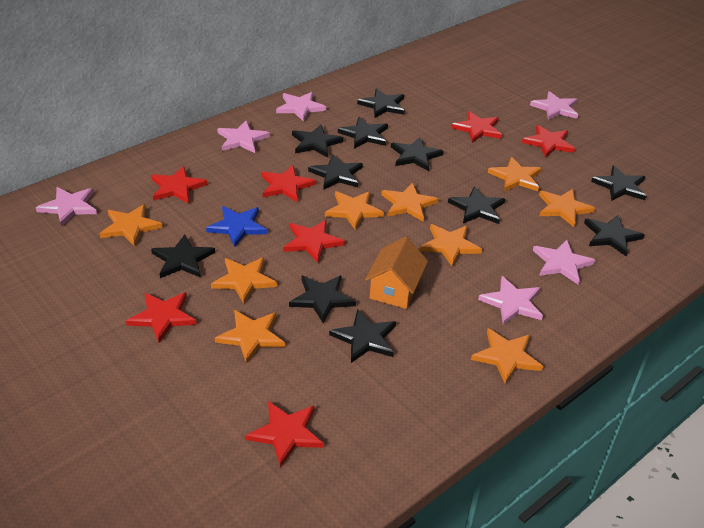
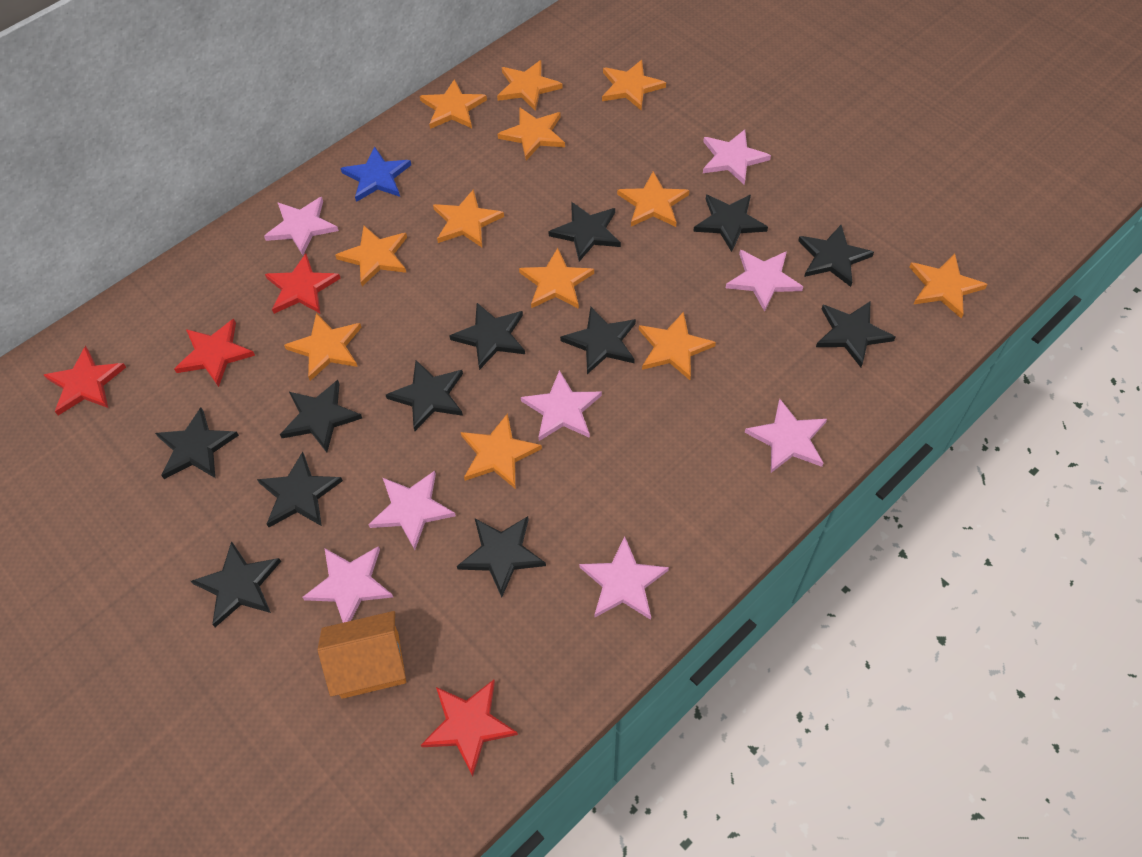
black star: [151,234,215,278] [289,275,356,323] [292,125,344,158] [308,154,363,190] [329,309,396,363] [338,116,388,149] [357,88,405,118] [391,137,444,171] [448,186,505,224] [584,215,645,256] [591,166,646,201] = 11 -> [155,407,239,479] [191,541,281,627] [257,452,343,527] [280,380,362,453] [386,360,463,431] [449,303,525,370] [457,516,546,598] [548,202,621,262] [560,307,636,374] [693,195,768,252] [798,225,874,287] [816,301,896,367] = 12
orange star: [100,204,163,247] [211,257,277,304] [215,310,285,364] [325,191,384,230] [381,183,439,221] [420,224,482,266] [471,328,543,384] [488,157,542,192] [539,189,595,227] = 9 -> [284,313,362,381] [335,225,407,286] [420,79,487,129] [433,189,504,247] [461,413,542,489] [497,60,563,111] [498,107,565,160] [519,248,594,309] [602,60,666,111] [617,171,689,227] [639,312,716,380] [909,254,988,318] = 12
pink star: [36,187,97,227] [217,120,270,153] [276,92,326,122] [478,276,543,325] [530,91,578,120] [533,240,595,285] = 6 -> [264,197,339,255] [302,546,393,623] [368,471,456,550] [521,370,602,441] [579,537,669,620] [703,130,771,185] [726,250,803,312] [744,399,827,473] = 8
red star: [126,292,197,343] [151,166,208,204] [246,401,324,467] [261,165,316,203] [284,220,345,262] [451,111,502,143] [522,125,575,158] = 7 -> [44,346,126,415] [174,319,255,387] [265,253,341,314] [421,680,518,776] = 4

